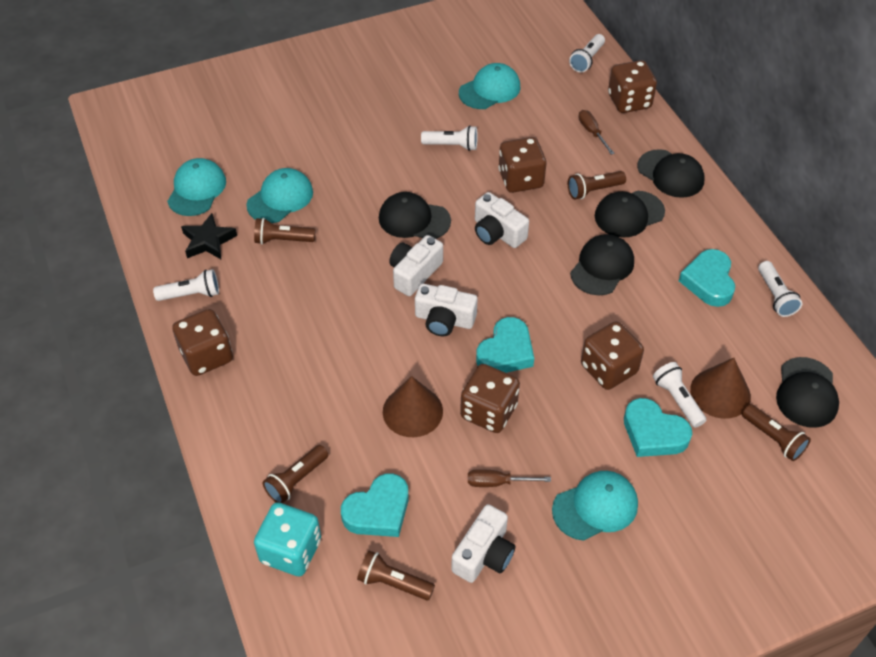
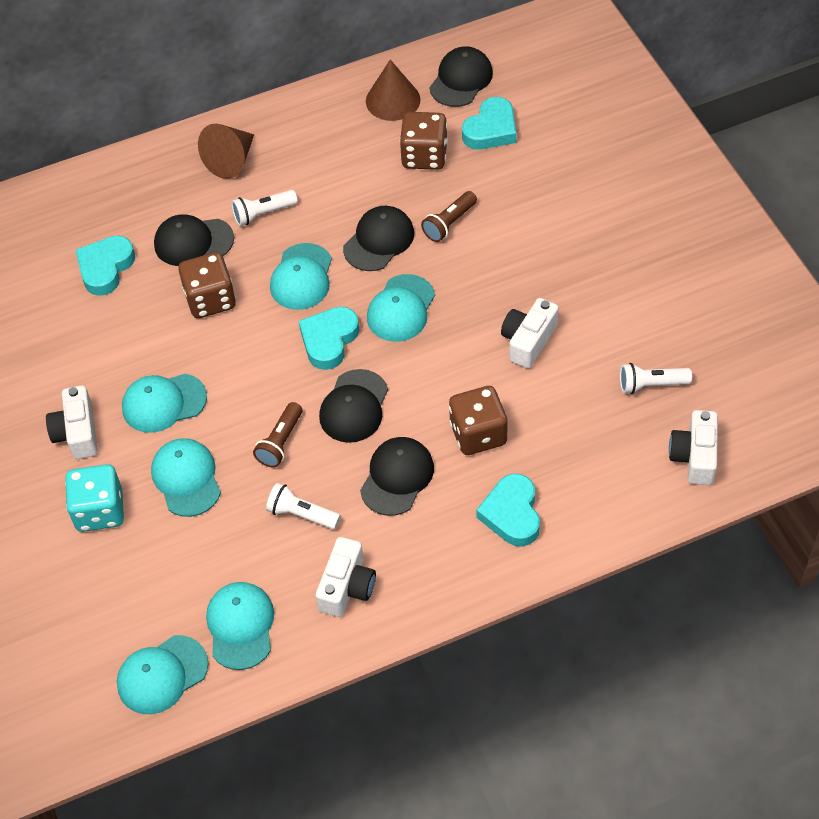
black star: [181,213,237,259] = 1 -> none = 0
brown dice: [172,309,233,376] [460,364,520,433] [498,137,546,193] [581,321,644,390] [608,60,657,113] = 5 -> [178,252,236,318] [400,112,448,170] [449,386,508,455] = 3
brown flashlight: [254,218,315,245] [263,445,328,503] [357,550,435,600] [568,171,626,199] [742,404,811,461] = 5 -> [253,402,302,467] [421,191,477,242] = 2
brown screwdriver: [468,469,551,487] [578,110,615,155] = 2 -> none = 0
turquoise cap: [167,158,226,216] [246,168,313,223] [459,63,520,109] [552,471,638,541] = 4 -> [117,635,208,714] [122,374,207,433] [151,438,221,517] [206,582,274,670] [270,243,332,310] [367,274,435,342] = 6
white flashlight: [153,269,219,301] [421,125,478,151] [569,34,605,73] [653,362,706,428] [758,261,803,317] = 5 -> [231,190,298,226] [266,483,341,529] [620,363,692,394] = 3

